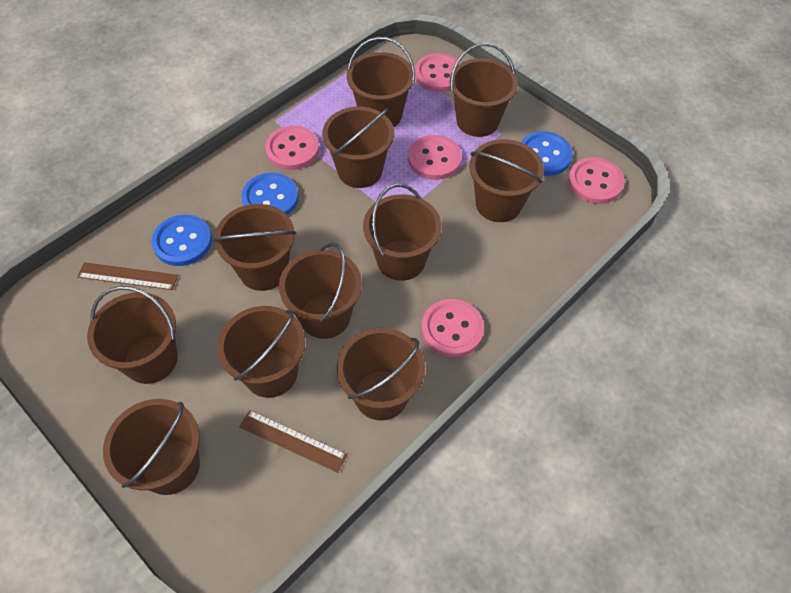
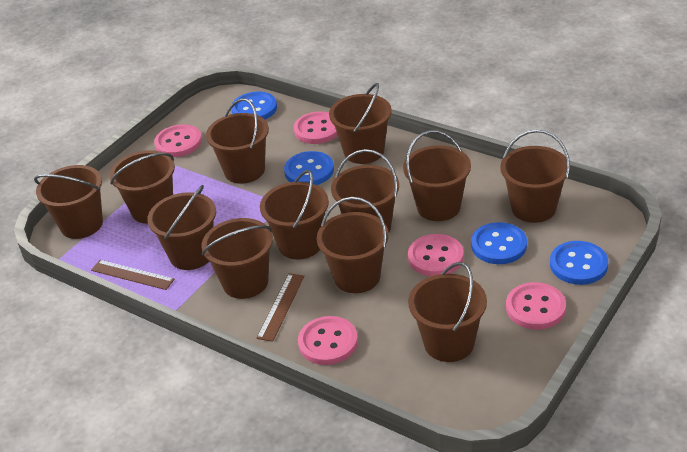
blue button: [151,215,212,266] [242,173,299,215] [521,131,573,176] = 3 -> [231,92,277,119] [284,151,334,185] [471,222,527,264] [550,241,608,285] = 4
brown bucket: [87,286,178,384] [103,399,200,495] [213,204,296,291] [217,306,305,398] [279,243,362,339] [322,107,394,188] [337,328,425,421] [347,37,415,127] [363,184,442,281] [449,43,518,137] [469,139,544,222] = 11 -> [34,165,103,239] [110,150,175,224] [147,185,216,270] [202,218,273,299] [206,98,269,184] [260,170,329,259] [317,197,389,293] [329,83,392,164] [331,149,399,233] [403,130,471,221] [408,262,487,362] [500,130,570,223] = 12

